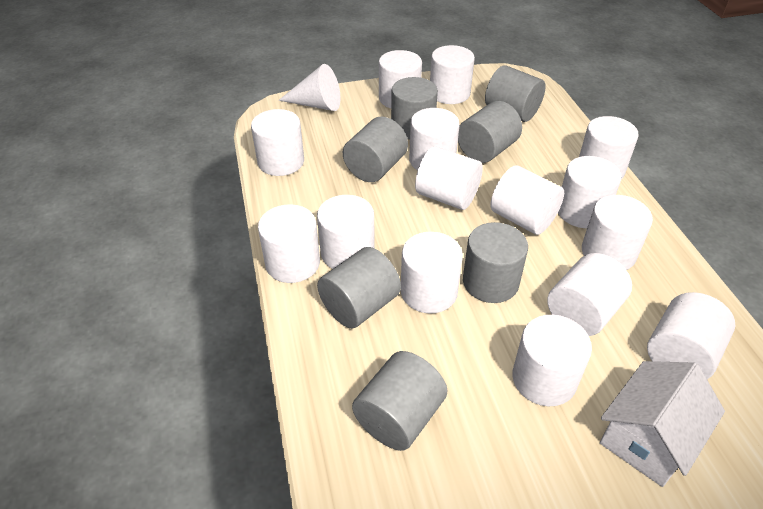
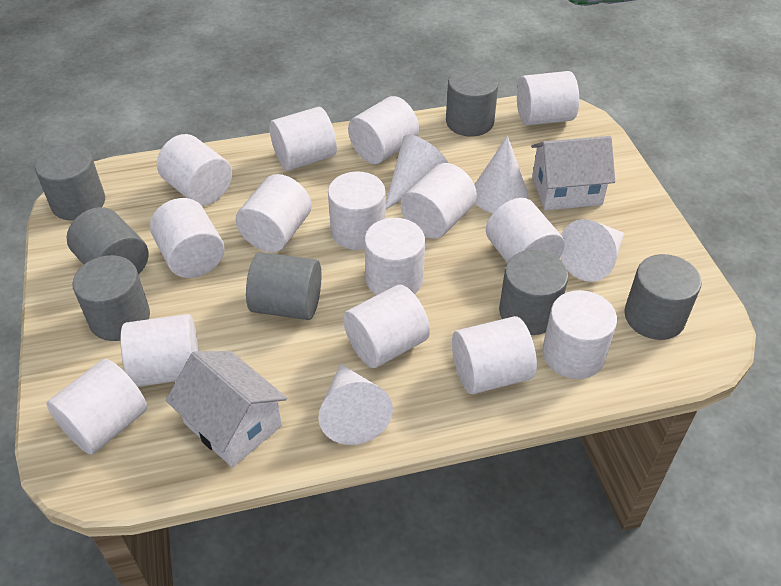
white cone: [278,64,341,111] = 1 -> [318,364,393,445] [386,134,448,209] [474,136,529,213] [560,219,624,282] = 4
white house: [600,361,725,487] = 1 -> [166,351,287,468] [531,136,615,210] = 2

